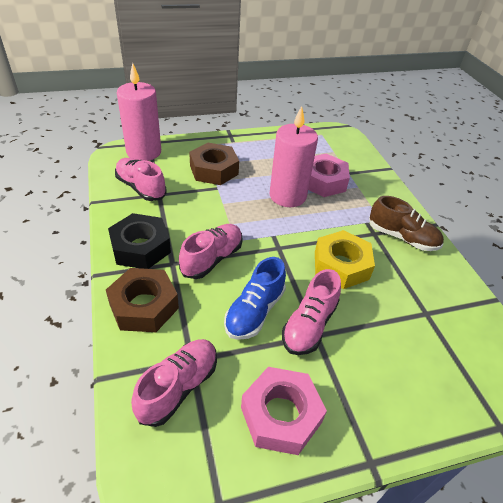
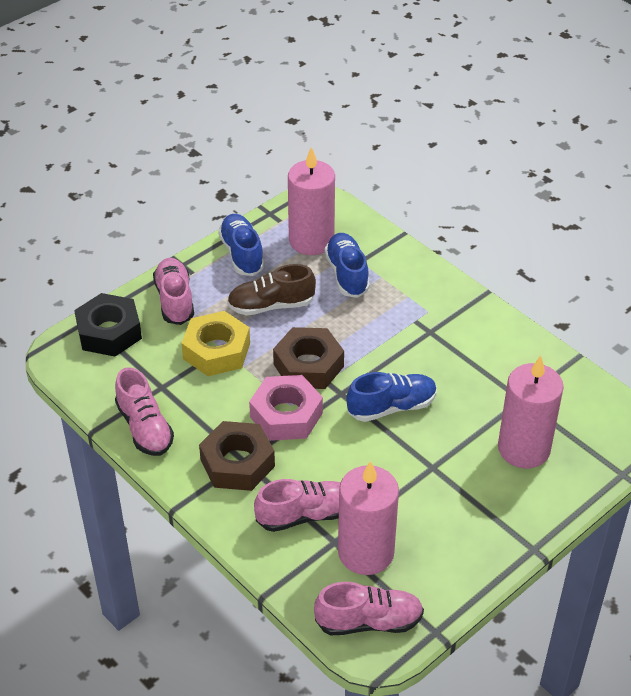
blue shoe: [224,257,286,340] = 1 -> [218,214,265,276] [325,233,370,298] [346,372,437,422] = 3
pink candle: [117,63,161,161] [270,106,318,207] = 2 -> [288,147,335,255] [338,461,399,575] [498,355,564,468] = 3
pink nut: [241,367,327,455] [308,154,350,197] = 2 -> [249,375,323,441] = 1

